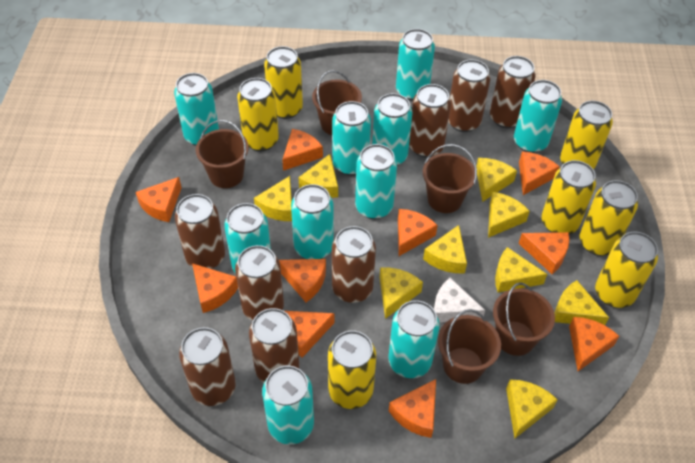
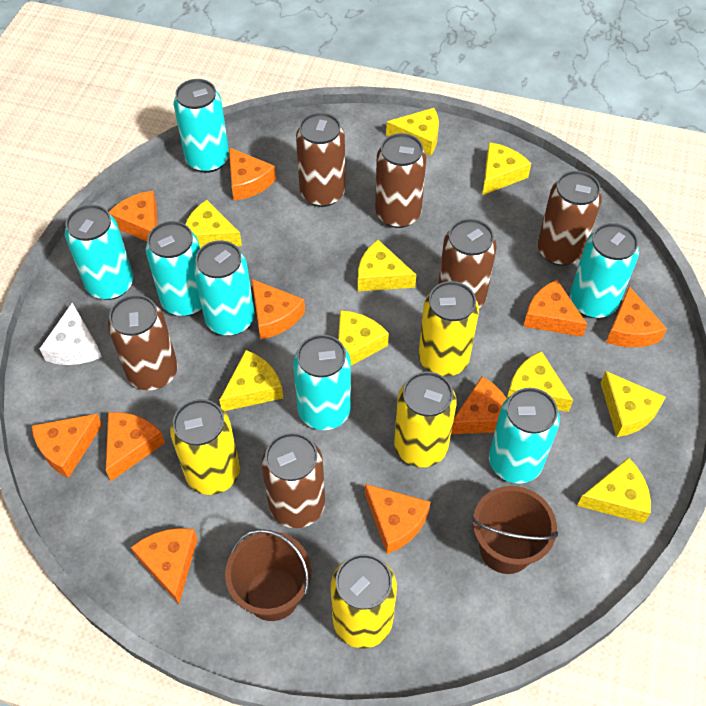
brown bucket: [196,120,249,188] [312,70,362,135] [423,144,477,213] [438,309,501,384] [493,282,555,356] = 5 -> [225,529,311,621] [471,486,558,574] = 2
brown can: [175,194,225,269] [179,327,236,406] [235,245,284,321] [249,308,299,383] [332,226,376,303] [409,84,451,158] [448,59,490,132] [490,56,535,128] = 8 -> [108,295,178,390] [261,432,325,528] [296,112,345,207] [375,133,426,228] [438,219,497,308] [538,171,602,266] = 6
turquoise can: [174,73,219,146] [224,203,271,273] [262,366,314,445] [291,184,334,259] [332,101,371,175] [355,144,397,219] [372,93,412,166] [388,300,440,378] [396,29,435,101] [514,80,562,153] = 10 -> [65,205,133,300] [146,221,202,316] [174,79,229,173] [193,240,254,336] [293,335,351,430] [489,388,560,484] [570,223,639,318] = 7
yellow can: [237,78,279,151] [264,46,303,119] [328,330,376,409] [541,160,596,234] [560,101,613,169] [580,180,638,256] [595,232,658,308] = 7 -> [170,399,240,495] [331,554,397,648] [394,372,457,467] [419,281,479,377] = 4

